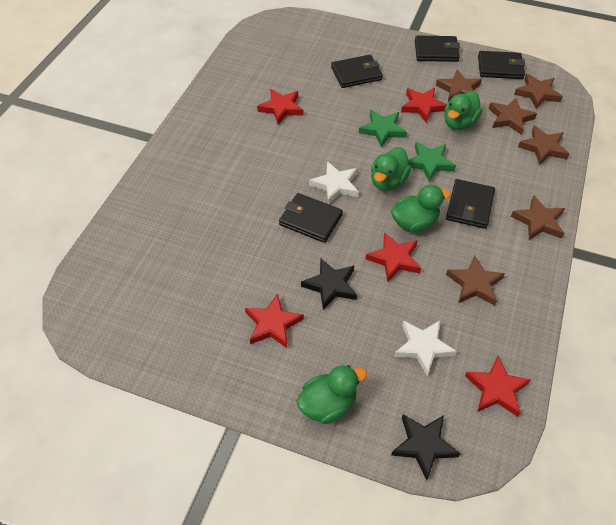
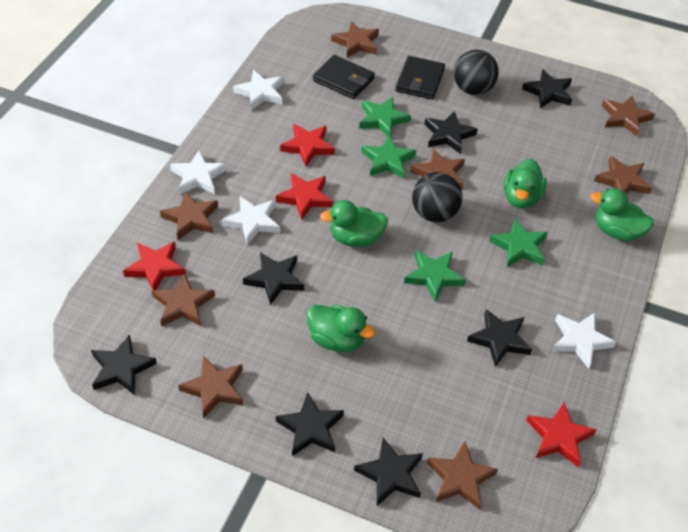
black ball: none = 0 -> [412,172,462,222] [454,50,499,95] = 2
black star: [301,259,357,310] [391,414,461,481] = 2 -> [91,334,157,395] [243,252,304,305] [276,392,344,456] [354,438,423,506] [424,111,477,154] [467,309,532,367] [522,69,572,108] = 7
black wallet: [279,193,343,243] [331,55,383,88] [415,36,460,62] [446,179,495,229] [478,51,525,79] = 5 -> [313,55,375,99] [395,56,445,100] = 2
brown star: [436,69,482,102] [446,256,505,306] [489,98,537,135] [511,196,565,240] [514,74,563,109] [518,125,569,165] = 6 -> [151,273,215,327] [160,191,218,240] [178,356,243,419] [331,21,379,58] [411,149,465,190] [427,441,498,510] [594,156,652,194] [602,95,655,136] = 8
green star: [359,110,407,148] [408,142,456,182] = 2 -> [359,97,411,136] [361,135,416,179] [404,250,466,301] [489,219,548,267] = 4
red star: [245,293,304,348] [257,89,304,124] [366,232,421,282] [401,88,447,123] [465,356,531,417] = 5 -> [123,241,186,290] [276,173,333,220] [280,124,335,167] [526,402,596,467] = 4
white star: [309,161,359,204] [394,320,457,376] = 2 -> [170,150,227,194] [222,196,280,245] [233,70,283,110] [552,312,616,369] = 4

